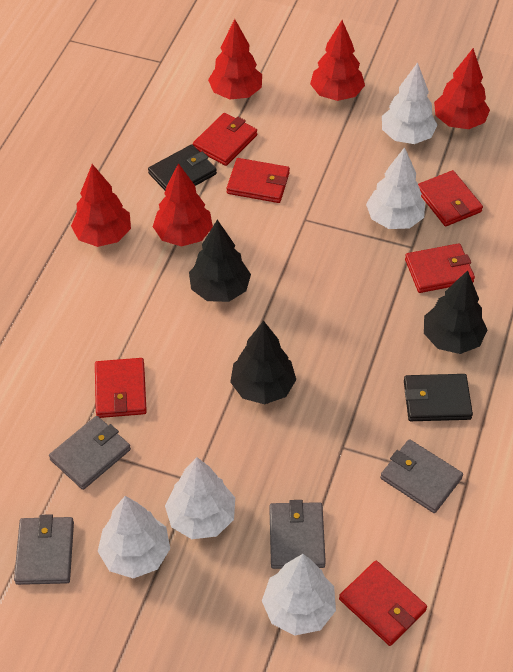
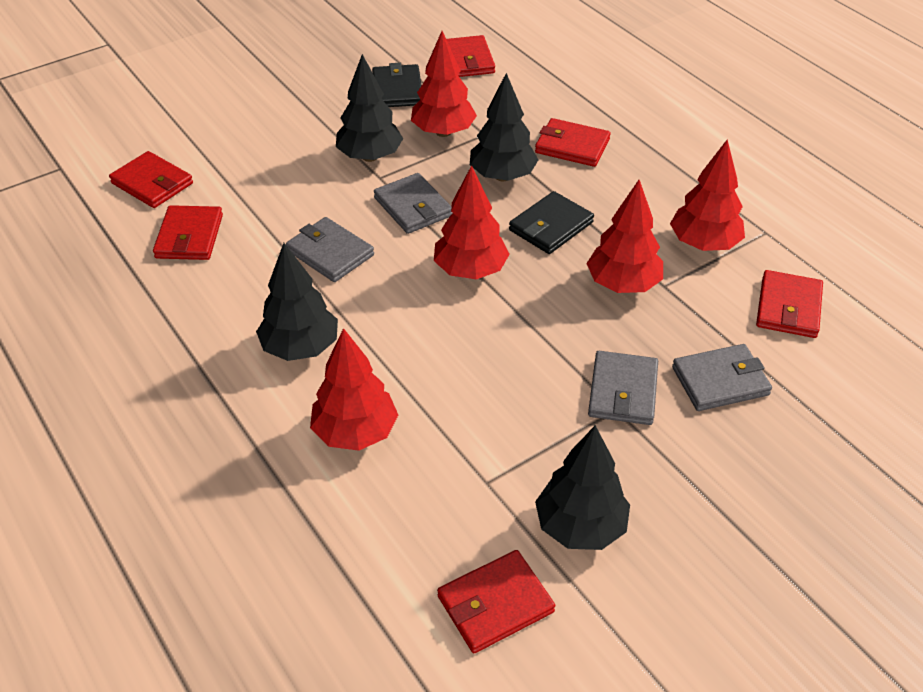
black tree: [189,220,251,302] [230,321,296,404] [424,270,487,354] = 3 -> [256,243,338,361] [336,54,403,162] [470,73,538,181] [535,425,630,550] = 4
white tree: [98,496,170,579] [165,457,235,539] [262,554,336,636] [366,147,425,229] [382,62,438,144] = 5 -> none = 0

